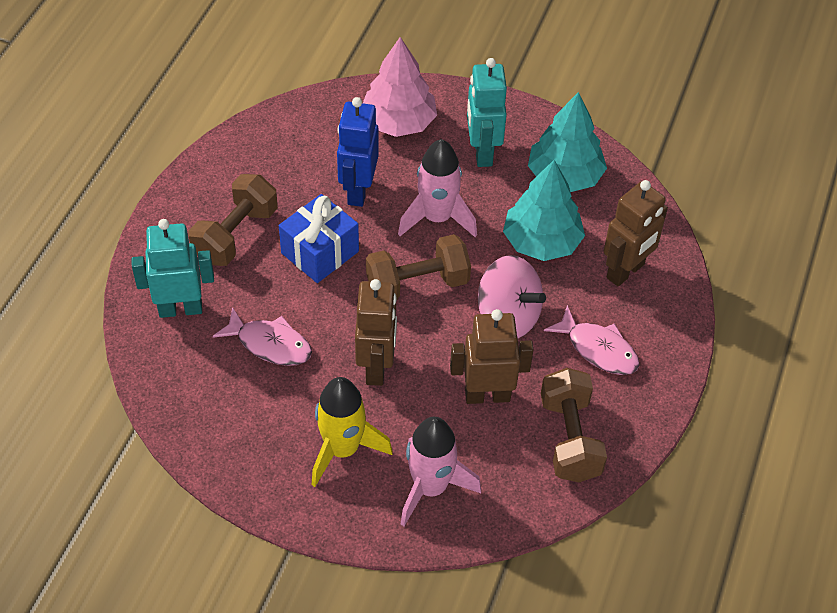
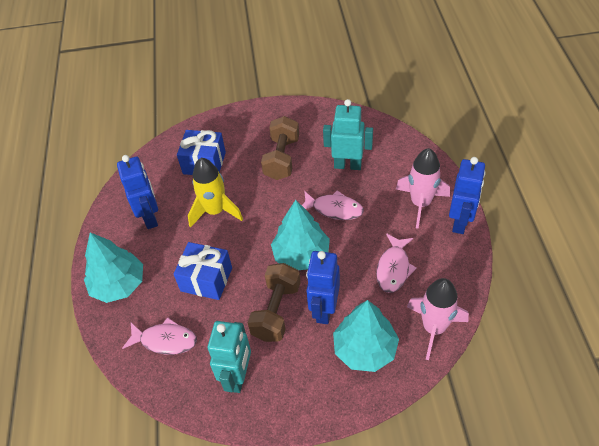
blue gift: [279,194,359,283] = 1 -> [174,242,232,300] [177,130,226,175] = 2
blue robot: [337,97,378,207] = 1 -> [117,155,158,229] [306,251,340,324] [449,157,486,234] = 3
brown dumbbell: [188,174,278,266] [366,234,471,301] [541,368,607,482] = 3 -> [248,263,301,342] [261,116,299,180] = 2
brown robot: [355,279,397,386] [450,309,533,404] [604,180,668,287] = 3 -> none = 0
pink fish: [213,307,312,366] [544,305,640,375] = 2 -> [122,317,197,355] [302,190,364,220] [376,233,417,293] = 3
pink spinning top: [478,255,546,338] = 1 -> none = 0
pink tree: [363,37,437,137] = 1 -> none = 0
turquoise tree: [503,160,585,261] [528,92,607,192] = 2 -> [84,232,143,303] [271,200,330,270] [333,300,399,372] = 3

